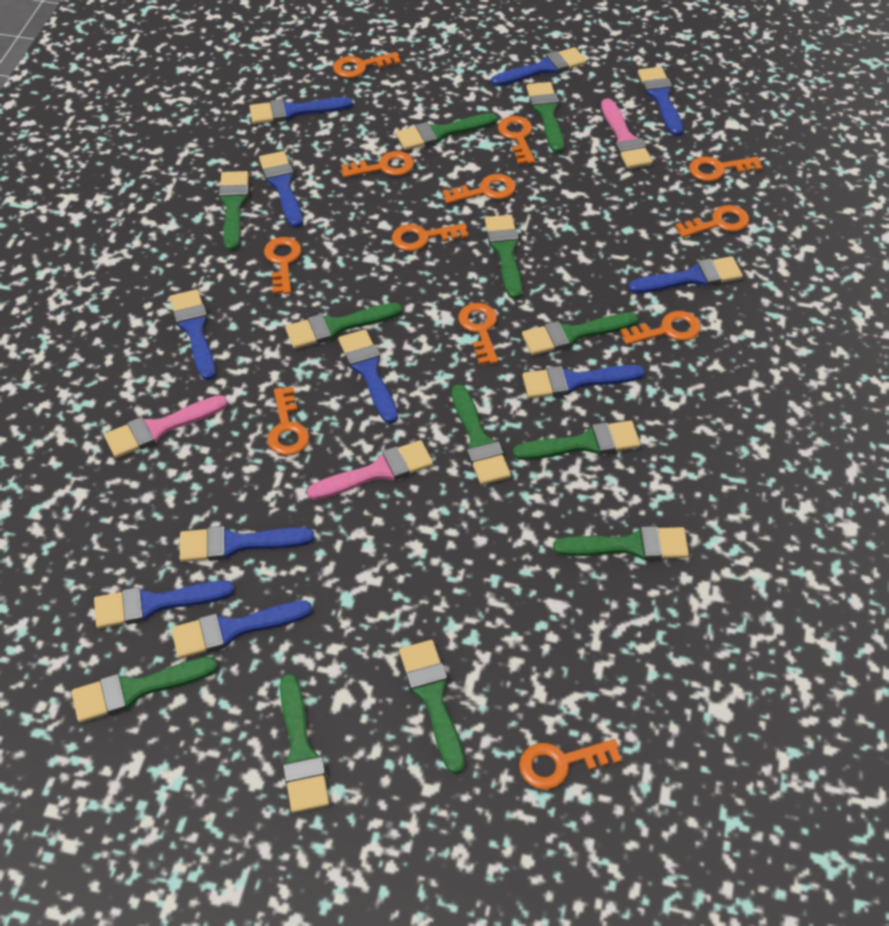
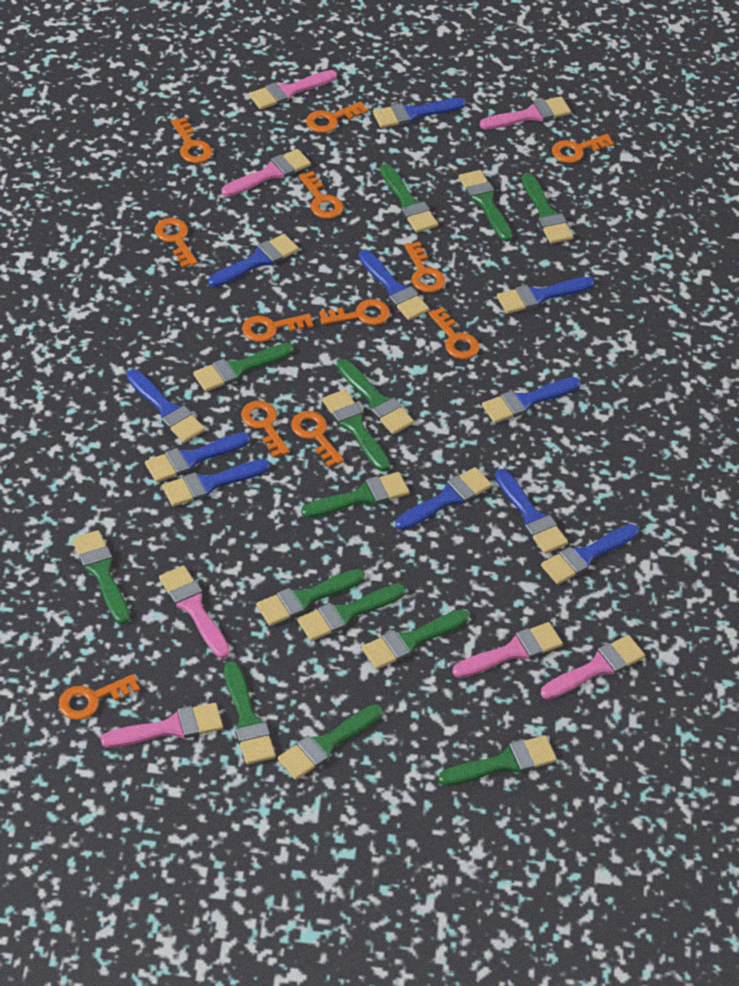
green brush: [72,657,218,723] [219,171,249,251] [280,674,330,813] [285,303,402,349] [396,113,498,150] [399,640,465,774] [451,385,511,485] [485,215,522,299] [513,420,640,460] [522,313,638,355] [526,82,564,153] [553,526,689,560] = 12 -> [72,530,129,625] [193,343,294,392] [224,661,276,765] [256,569,365,626] [277,704,383,780] [297,584,406,641] [301,472,409,518] [322,389,390,472] [337,359,414,434] [362,610,469,670] [380,164,438,233] [438,735,557,786] [459,170,513,242] [522,173,573,244] = 14
pink brush: [104,395,228,458] [307,440,433,500] [601,98,653,169] = 3 -> [101,703,223,748] [159,565,230,659] [222,149,311,197] [249,70,337,110] [452,622,563,678] [480,97,571,129] [541,635,645,700] = 7

